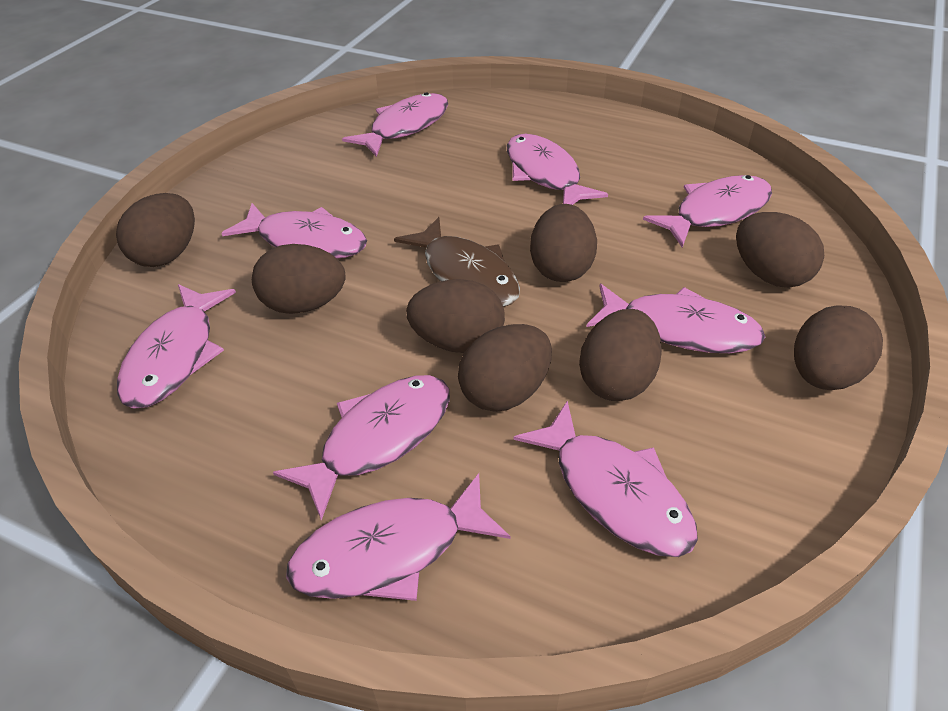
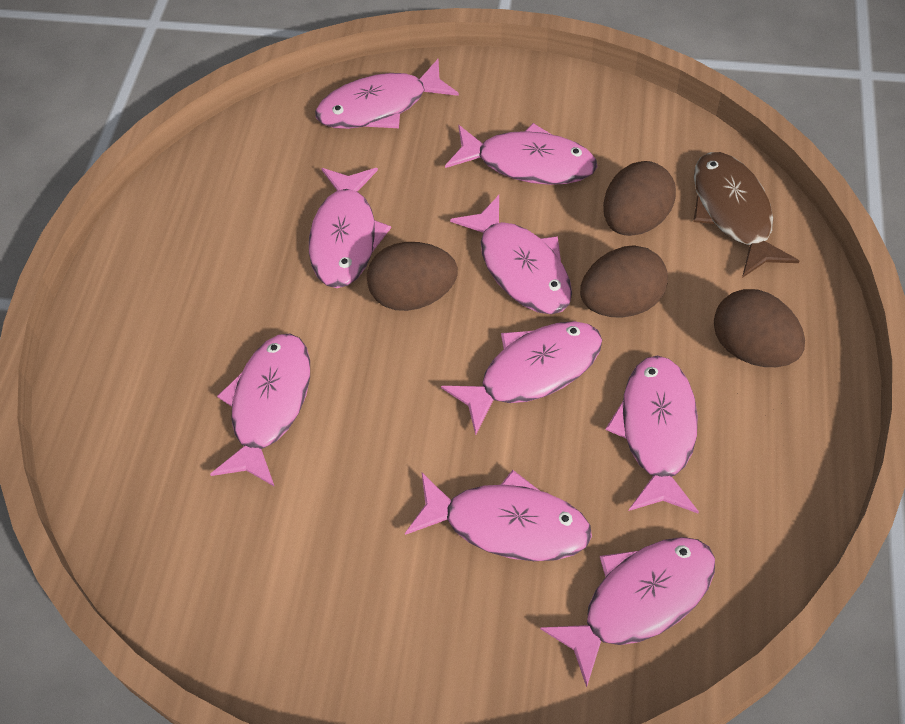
brown egg: [116,193,195,267] [252,244,346,314] [406,279,505,353] [458,324,552,412] [530,204,597,282] [579,309,662,401] [736,212,824,288] [794,305,883,390] = 8 -> [367,242,458,311] [580,245,668,318] [603,161,676,236] [714,289,805,367] = 4

